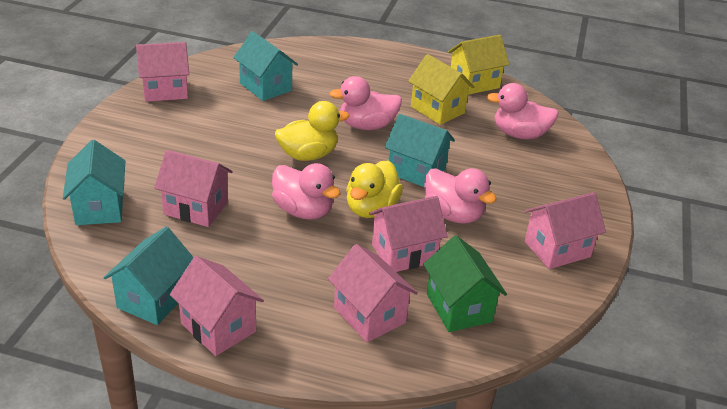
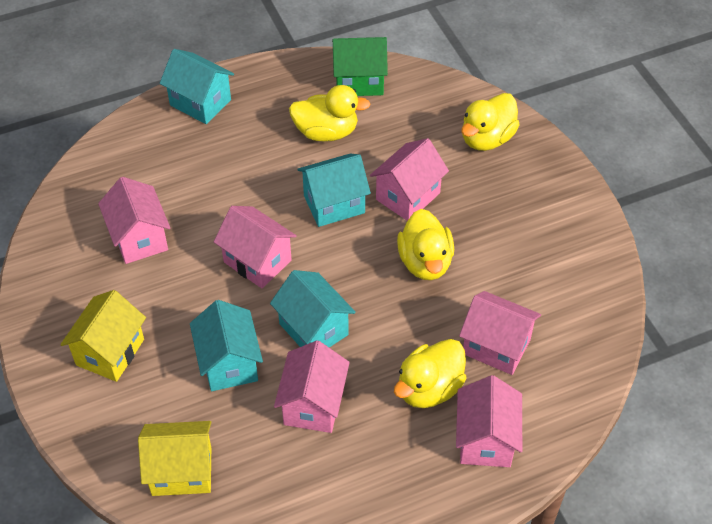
pink duck: [272,163,341,220] [329,76,402,130] [424,168,497,224] [486,83,559,139] = 4 -> none = 0
yellow duck: [275,101,349,161] [346,161,403,218] = 2 -> [289,85,371,142] [394,339,466,408] [397,209,454,280] [462,93,520,151] = 4

